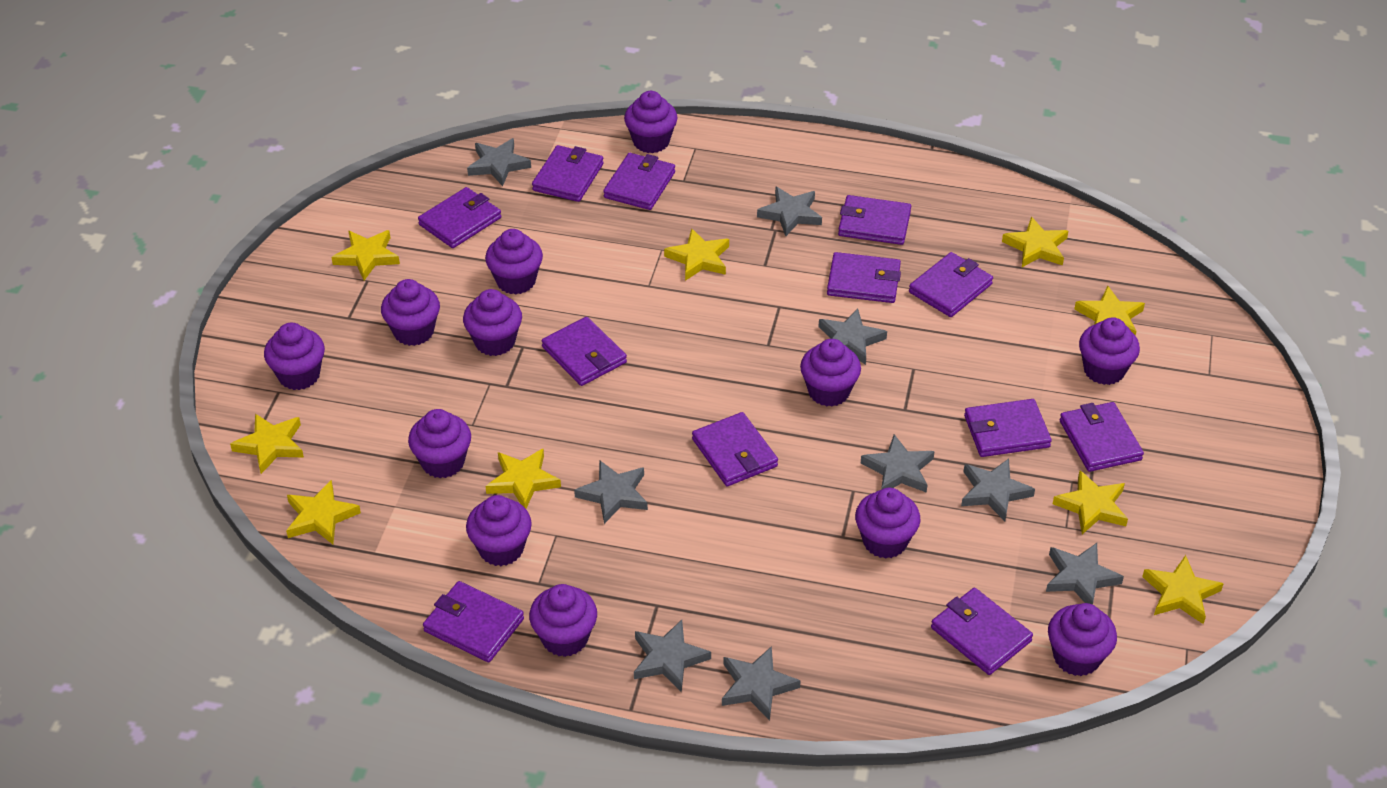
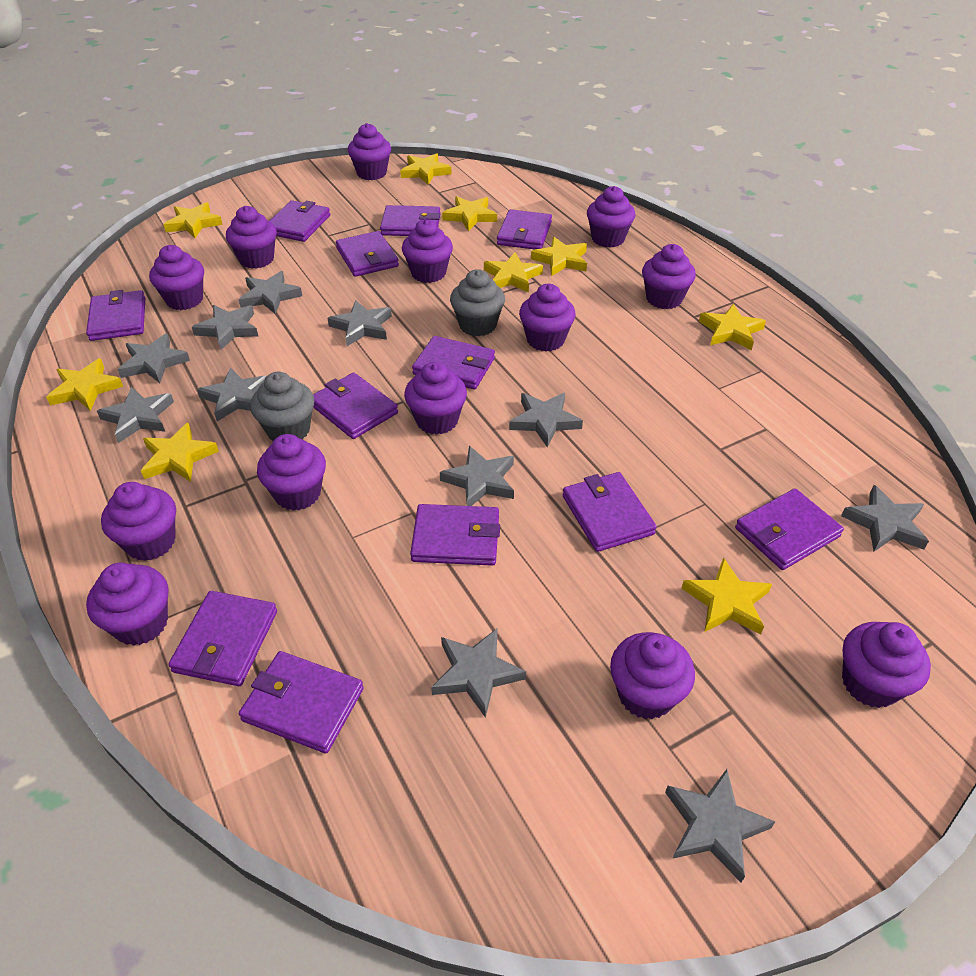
grey cupcake: none = 0 -> [250,372,314,441] [450,269,505,336] = 2
grey star: [467,138,531,186] [574,460,648,524] [634,620,711,692] [722,646,801,721] [757,186,822,236] [818,309,887,365] [861,434,935,493] [961,459,1035,521] [1046,543,1124,605] = 9 -> [97,387,174,443] [118,334,190,383] [192,305,258,350] [197,367,267,421] [238,271,302,314] [328,300,392,346] [431,629,526,718] [440,446,514,506] [509,393,583,448] [665,769,775,883] [841,485,929,552] = 11
purple cupcake: [264,323,325,390] [381,279,440,346] [408,409,471,478] [463,289,522,356] [466,495,532,566] [485,229,543,294] [529,584,597,657] [624,91,678,153] [800,339,861,407] [855,488,920,559] [1048,603,1117,676] [1079,317,1140,385] = 12 -> [86,563,168,646] [101,482,176,561] [149,245,204,310] [226,206,277,269] [257,434,326,511] [348,123,391,180] [402,219,453,283] [404,362,467,435] [519,284,575,351] [587,186,635,248] [610,632,695,720] [642,244,696,309] [842,622,931,708] = 13

